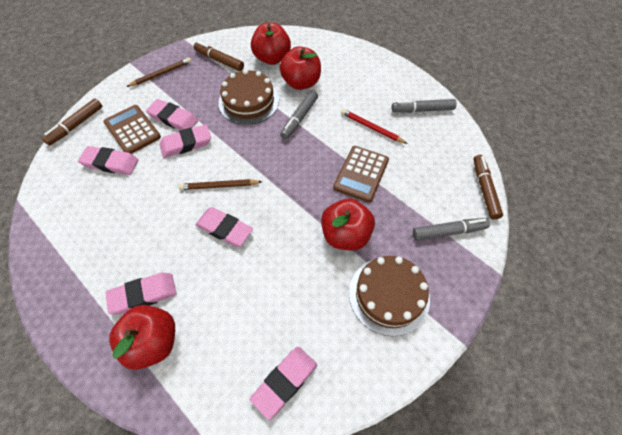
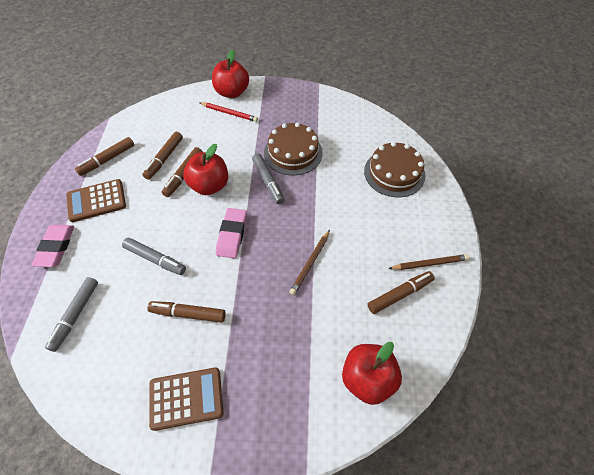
brown marker: [42,99,102,146] [194,41,244,71] [473,155,503,220] = 3 -> [75,137,134,176] [142,132,183,180] [147,301,226,323] [162,147,203,197] [368,271,435,314] = 5
pink eraser: [78,146,139,175] [105,273,176,314] [146,99,198,130] [159,125,211,158] [195,207,253,247] [250,347,317,420] = 6 -> [32,225,74,267] [216,208,247,258] = 2
red apple: [109,305,175,370] [251,22,291,65] [279,46,321,90] [321,198,375,251] = 4 -> [183,144,228,195] [212,49,249,98] [342,342,402,405] = 3

